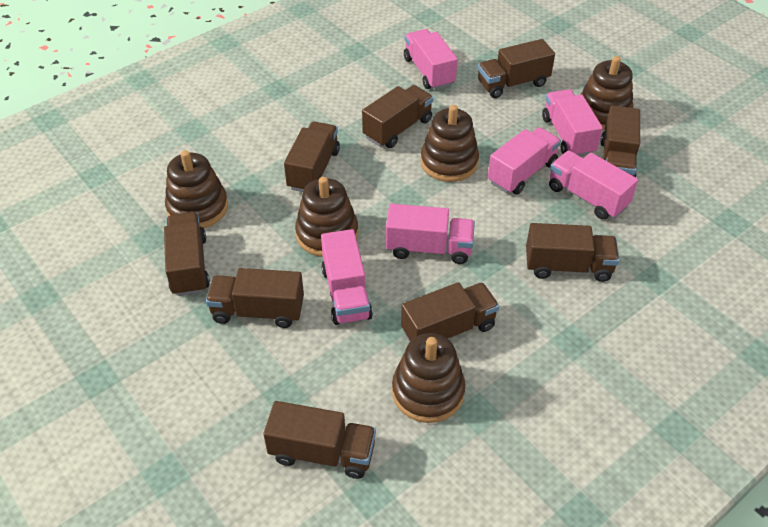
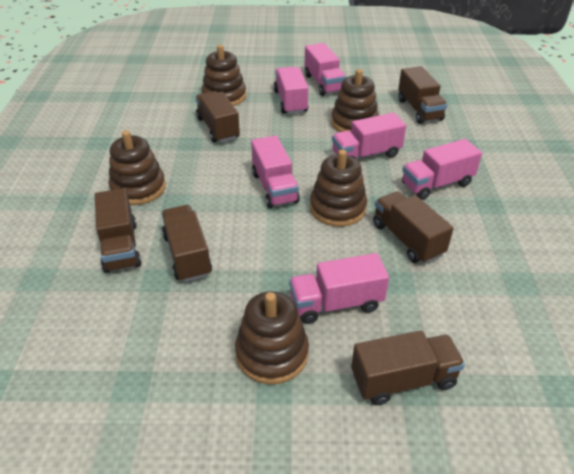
brown truck: [164,212,210,296] [206,268,304,328] [263,401,376,479] [284,121,340,192] [362,85,433,148] [401,282,499,342] [478,39,555,98] [526,223,619,282] [600,106,640,177] = 9 -> [95,188,141,273] [161,205,212,282] [195,91,240,143] [351,330,465,405] [373,191,454,264] [398,66,447,124] = 6

